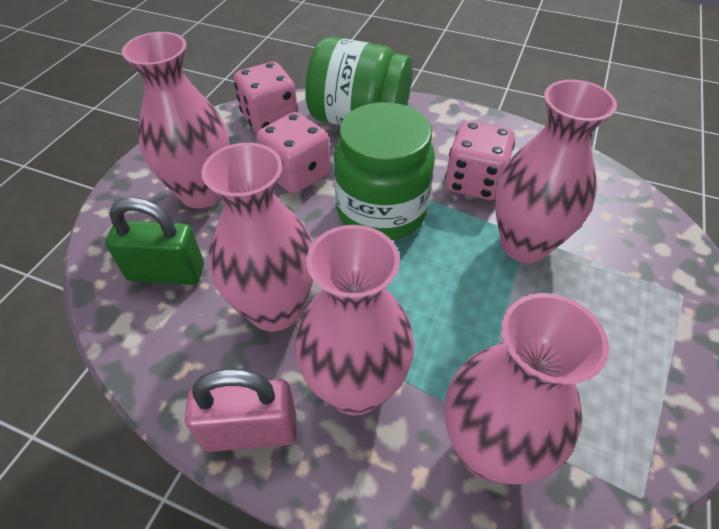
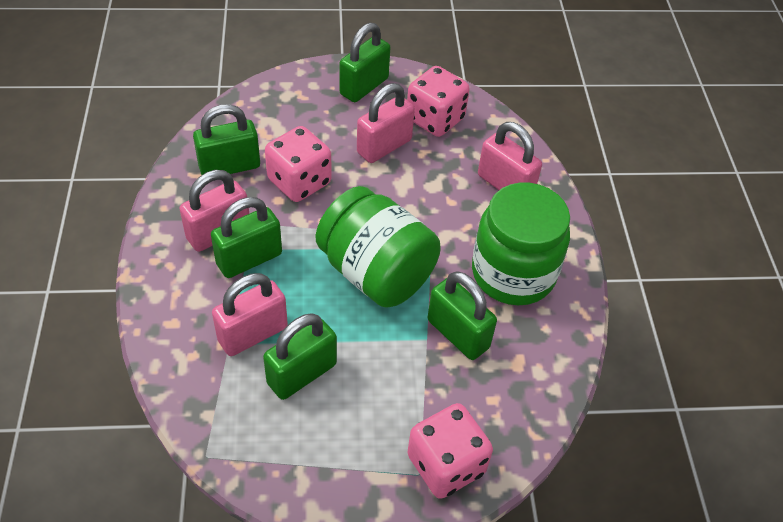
green padlock: [105,197,204,285] = 1 -> [193,104,260,175] [211,197,282,278] [263,313,337,400] [339,23,390,102] [428,271,497,360] = 5
pink padlock: [185,369,296,452] = 1 -> [179,170,249,252] [212,273,288,356] [357,83,415,163] [478,122,542,190] = 4
pink vase: [122,32,229,208] [201,143,313,331] [295,225,415,416] [445,293,609,485] [495,80,617,263] = 5 -> none = 0

